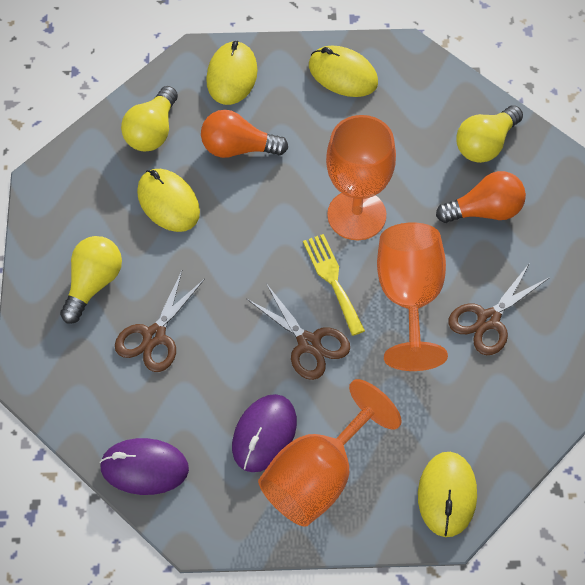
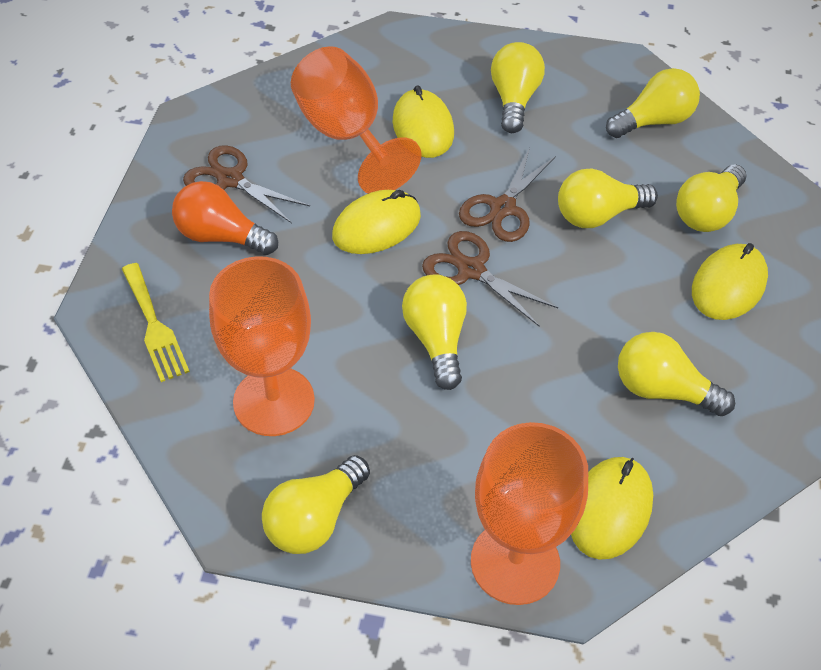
orange light bulb: [201,110,288,158] [436,171,526,223] = 2 -> [172,181,278,255] = 1
purple mouse: [100,438,189,495] [232,394,297,472] = 2 -> none = 0
yellow light bulb: [60,236,122,324] [121,86,178,151] [456,105,523,163] = 3 -> [262,455,370,554] [402,275,467,390] [491,42,545,133] [558,168,658,228] [606,68,700,138] [618,332,735,416] [676,164,746,232] = 7

